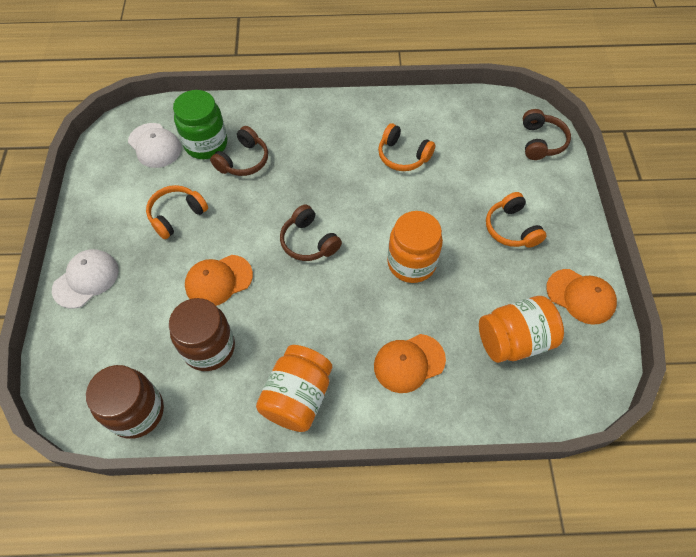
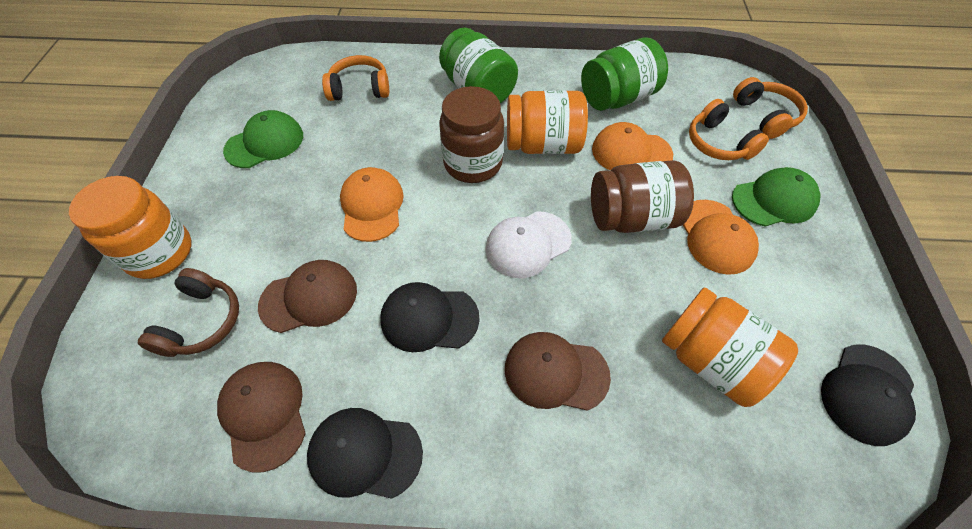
black cap: none = 0 -> [307,408,423,499] [380,282,480,352] [821,344,916,446] = 3
brown cap: none = 0 -> [217,362,306,472] [258,260,357,333] [505,332,611,411] = 3
brown headphones: [210,126,268,176] [280,205,342,261] [523,109,571,160] = 3 -> [138,268,239,357] = 1
green cap: none = 0 -> [223,110,303,168] [732,167,821,227] = 2
green jar: [173,90,227,159] = 1 -> [439,27,518,104] [581,37,668,111] = 2
white cap: [52,249,119,309] [128,123,182,168] = 2 -> [486,211,572,278] = 1

